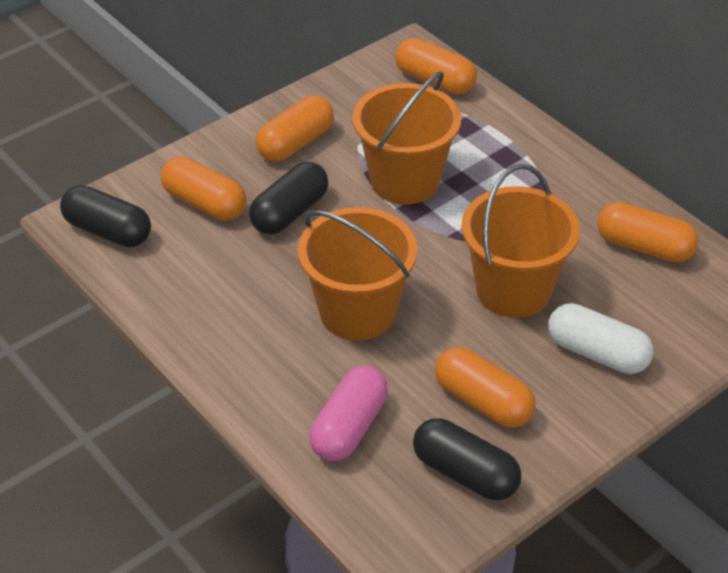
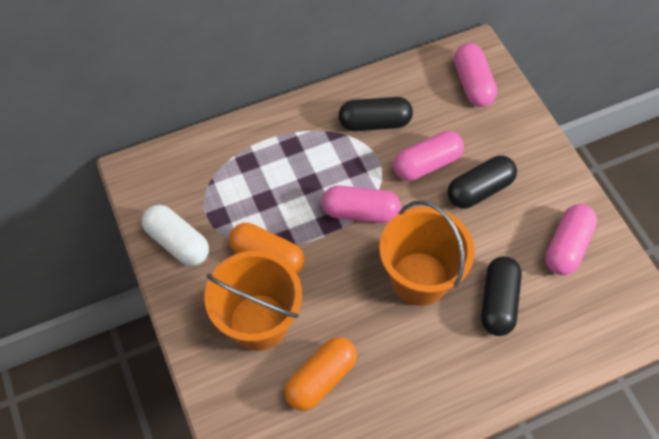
orange bucket: [298,207,418,341] [353,71,461,204] [461,164,580,318] = 3 -> [204,251,302,351] [379,200,475,306] = 2
orange capsule: [161,156,246,221] [256,96,334,161] [395,38,477,94] [435,347,536,427] [597,202,699,263] = 5 -> [229,223,305,273] [285,337,357,411] = 2
pink capsule: [309,366,388,461] = 1 -> [322,185,401,223] [393,131,464,181] [454,43,497,107] [545,204,597,275] = 4

